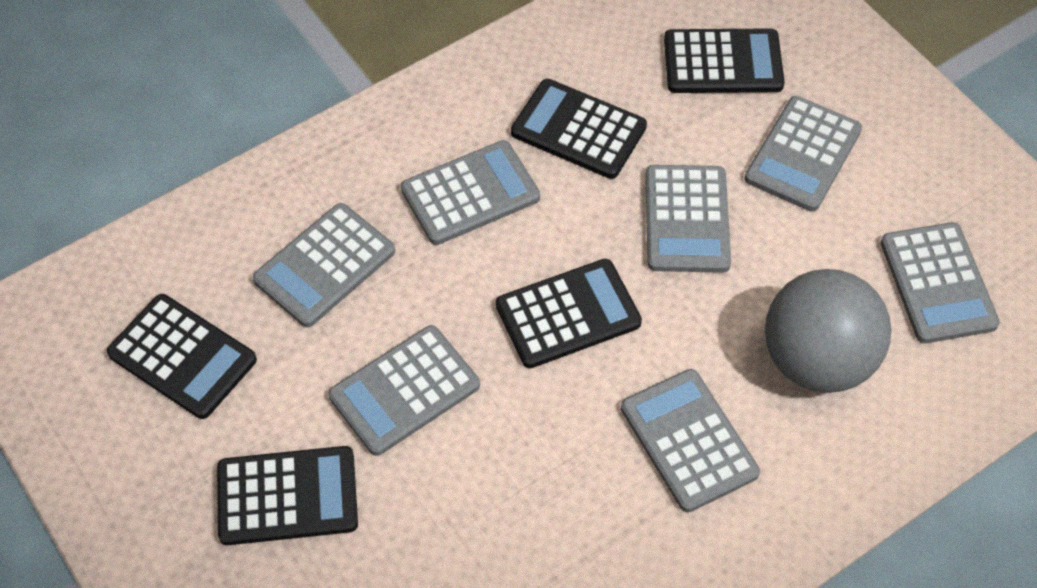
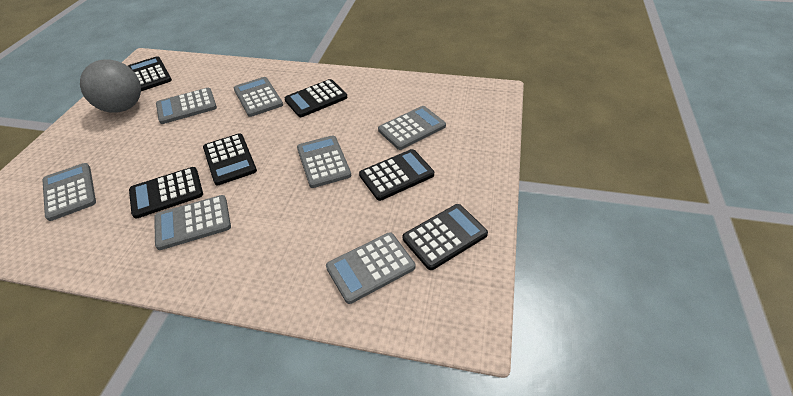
black calculator: [107,294,257,419] [217,446,358,545] [496,259,642,368] [511,79,647,179] [664,28,785,93] = 5 -> [128,56,172,91] [129,167,203,219] [203,133,257,185] [285,79,347,117] [359,149,434,201] [403,204,488,270] = 6

